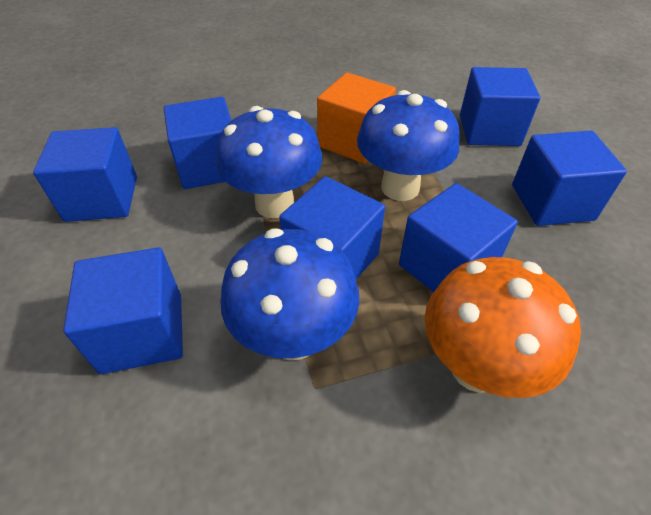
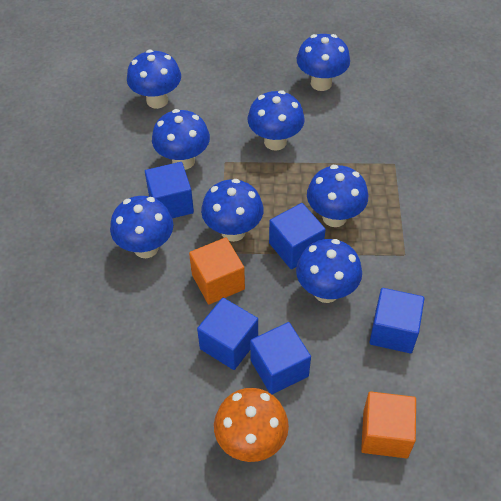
blue cube: [33,127,137,222] [63,247,183,374] [164,97,231,189] [279,176,385,279] [399,183,518,292] [460,67,540,146] [512,131,627,226] = 7 -> [145,162,194,218] [197,298,258,370] [250,322,311,394] [269,203,326,269] [369,288,425,354] = 5
blue mushroom: [216,106,322,218] [220,228,359,360] [357,90,459,201] = 3 -> [110,196,173,258] [127,50,181,109] [152,109,210,170] [201,179,264,242] [248,90,305,151] [296,239,362,303] [297,34,350,91] [307,165,368,227] = 8
orange cube: [317,73,396,164] = 1 -> [189,237,245,304] [361,391,416,458] = 2

